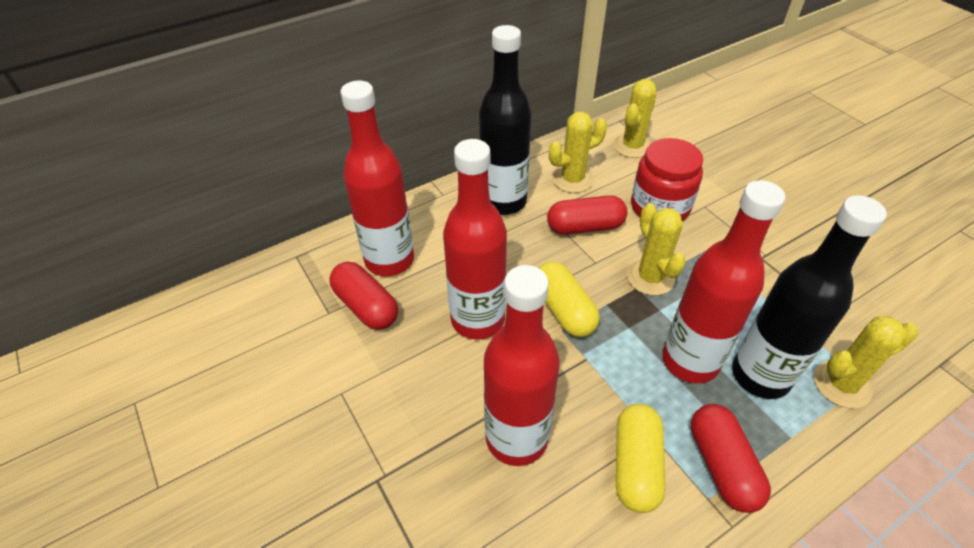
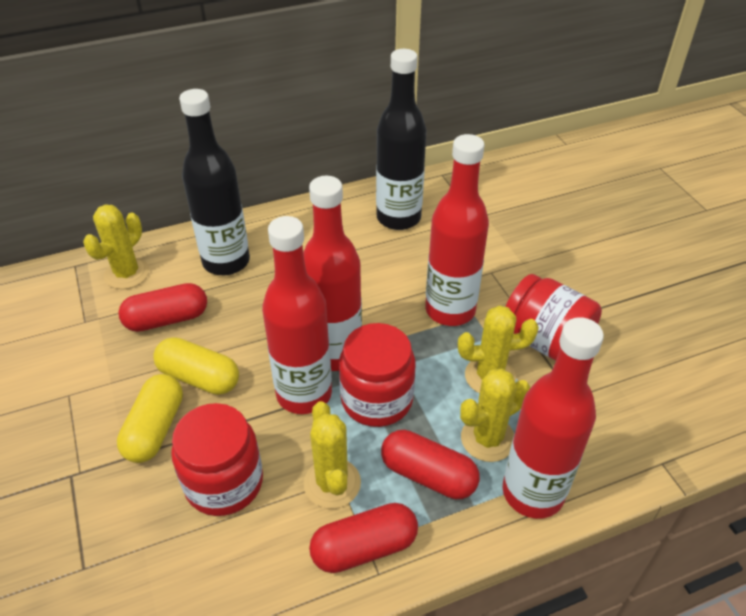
red jar: [631,138,703,221] = 1 -> [171,403,263,516] [339,323,415,427] [505,274,602,361] = 3

